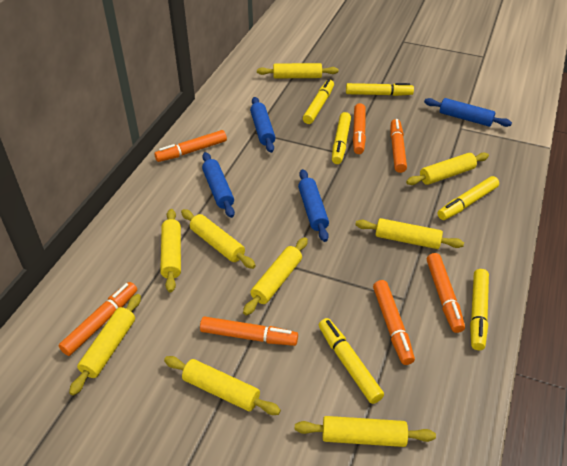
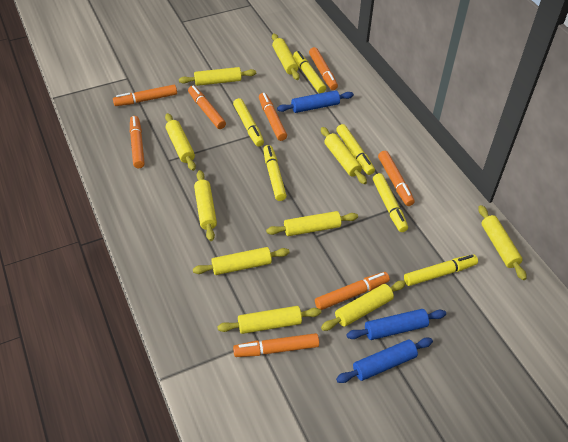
blue rolling pin: [202,152,235,218] [250,97,275,153] [298,169,329,242] [424,98,512,127] = 4 -> [277,90,354,113] [336,338,433,383] [346,309,446,340] = 3
orange marker: [58,282,137,356] [154,130,227,162] [200,316,298,346] [353,103,366,154] [373,280,415,365] [390,119,407,173] [427,253,465,333] = 7 -> [113,85,177,106] [130,116,145,168] [188,85,226,129] [233,333,319,357] [259,93,287,141] [309,47,338,90] [315,272,390,310] [378,151,415,206] = 8
yellow rolling pin: [69,294,141,396] [160,209,181,293] [164,356,281,415] [181,209,256,269] [243,237,308,315] [257,63,338,78] [295,416,436,447] [355,218,464,249] [406,153,489,185] = 9 -> [165,113,196,171] [179,67,256,86] [193,247,290,275] [194,170,217,241] [217,306,321,334] [266,211,358,236] [272,33,300,80] [321,127,367,184] [321,280,406,331] [478,205,527,280] = 10

